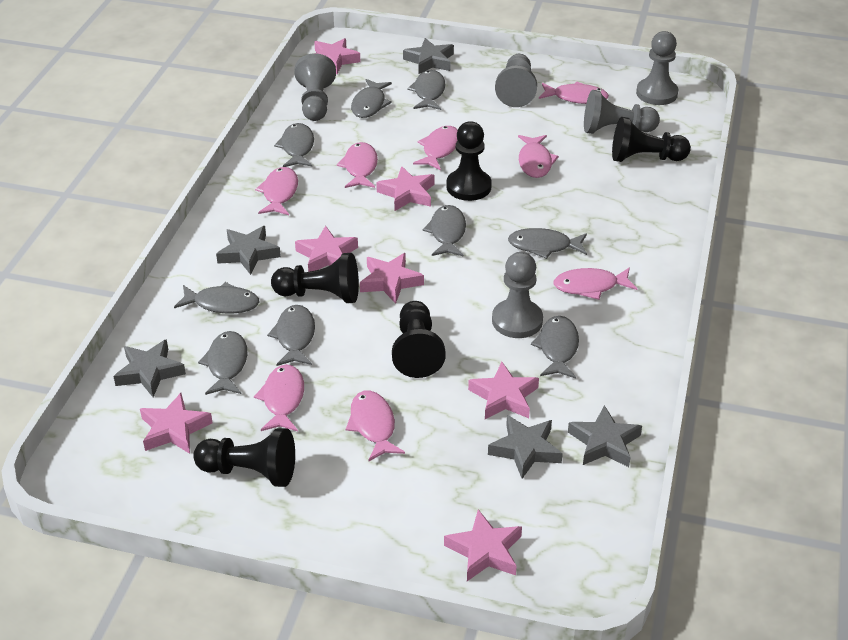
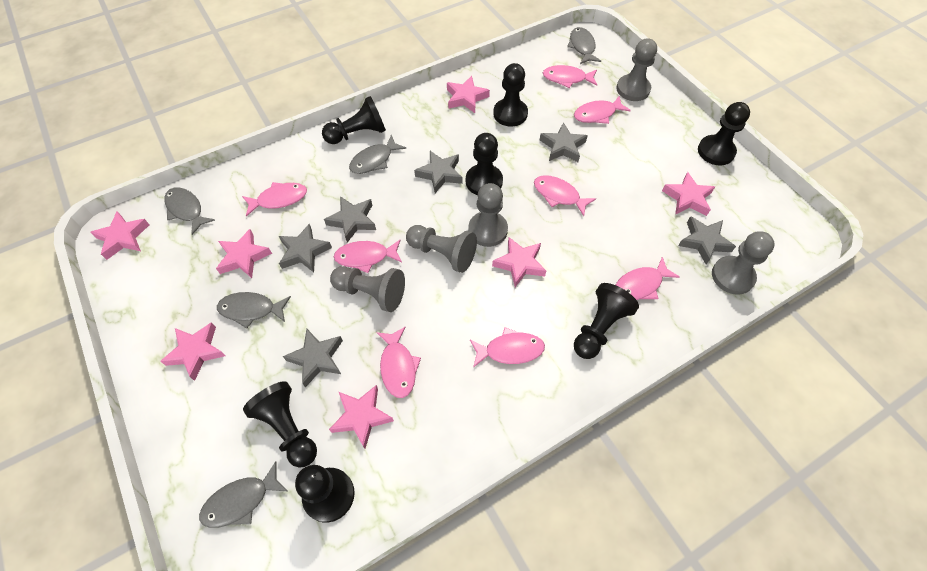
black pawn: [193,428,295,487] [271,253,359,303] [392,301,446,378] [446,121,492,201] [612,117,691,162] = 5 -> [243,381,317,468] [295,465,355,523] [322,96,386,144] [466,133,503,195] [493,63,528,127] [574,283,639,359] [698,102,750,165] = 7
grey fish: [174,282,259,314] [198,331,247,395] [267,305,315,366] [274,123,314,167] [351,79,392,118] [407,70,445,110] [423,205,466,257] [508,228,587,259] [531,316,579,378] = 9 -> [164,187,215,235] [199,461,287,528] [217,292,291,329] [349,135,406,174] [567,27,601,64] = 5
grey star: [113,339,186,397] [216,226,281,275] [403,38,454,74] [488,415,563,479] [568,405,642,467] = 5 -> [279,224,332,272] [283,329,343,388] [324,196,376,243] [414,151,463,193] [540,122,588,162] [678,216,736,264] = 6

